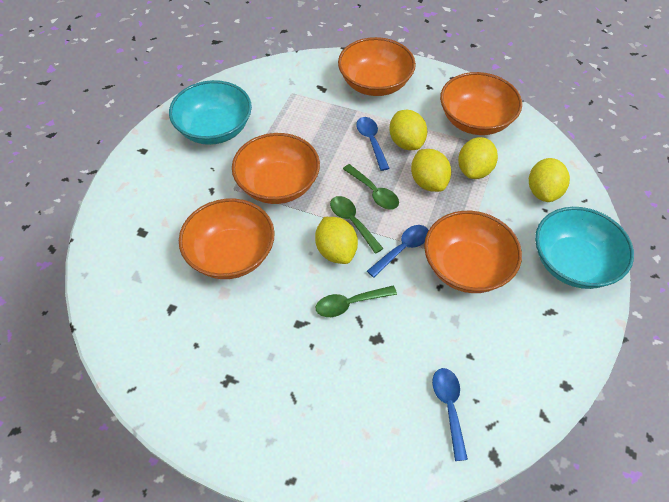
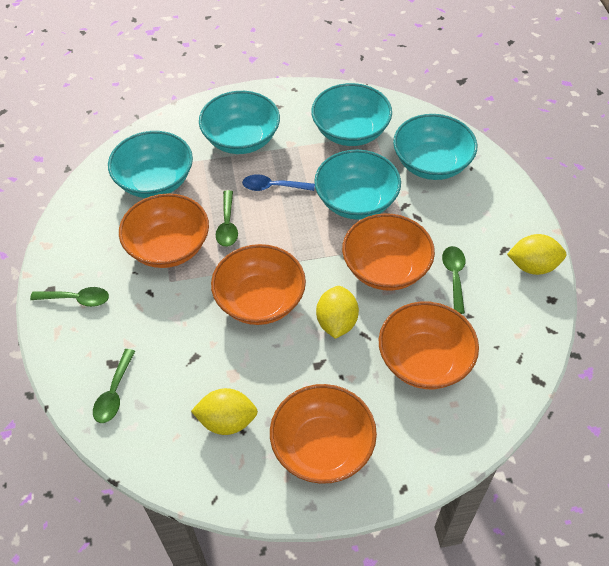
blue spoon: [356,117,390,171] [367,225,429,278] [432,368,468,461] = 3 -> [242,174,315,191] = 1
green spoon: [316,286,397,317] [330,196,384,254] [343,164,399,210] = 3 -> [30,287,109,307] [93,349,135,423] [216,190,238,247] [442,246,465,314] = 4
turquoise bowl: [169,80,252,145] [535,207,634,289] = 2 -> [108,131,193,198] [199,91,280,154] [311,83,392,146] [314,150,401,220] [393,114,477,180] = 5
yellow lemon: [315,217,358,264] [389,110,427,150] [411,149,451,192] [458,137,498,179] [529,158,570,202] = 5 -> [191,388,258,435] [316,286,359,339] [507,234,566,275] = 3

